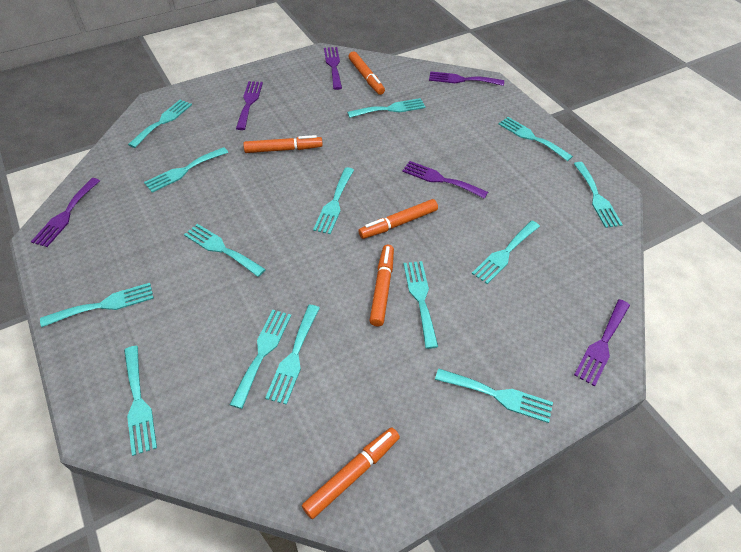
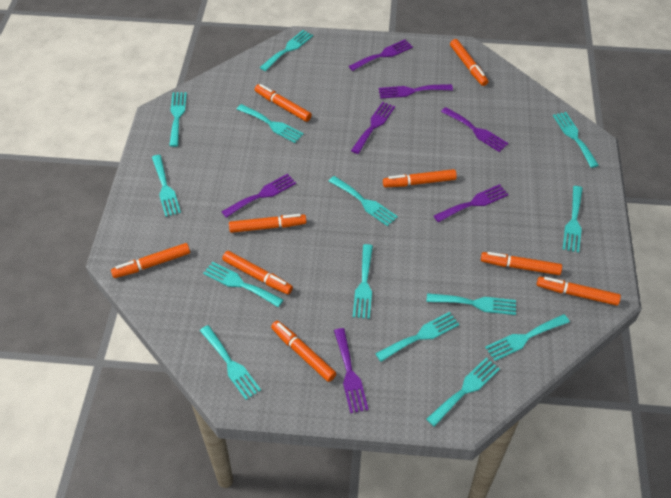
orange marker: [243,135,323,153] [302,427,400,519] [348,51,385,95] [358,199,438,239] [369,245,394,326] = 5 -> [111,243,190,278] [222,251,293,295] [229,214,307,233] [255,84,312,122] [271,321,336,382] [383,169,457,187] [450,39,488,86] [481,252,562,275] [537,277,621,306] = 9
purple fork: [31,178,100,247] [236,81,263,130] [324,47,342,90] [402,161,488,199] [429,71,504,86] [574,299,630,387] = 6 -> [222,174,296,218] [334,328,368,413] [349,40,413,71] [351,102,395,154] [379,84,453,99] [434,184,509,222] [441,107,508,152] = 7

